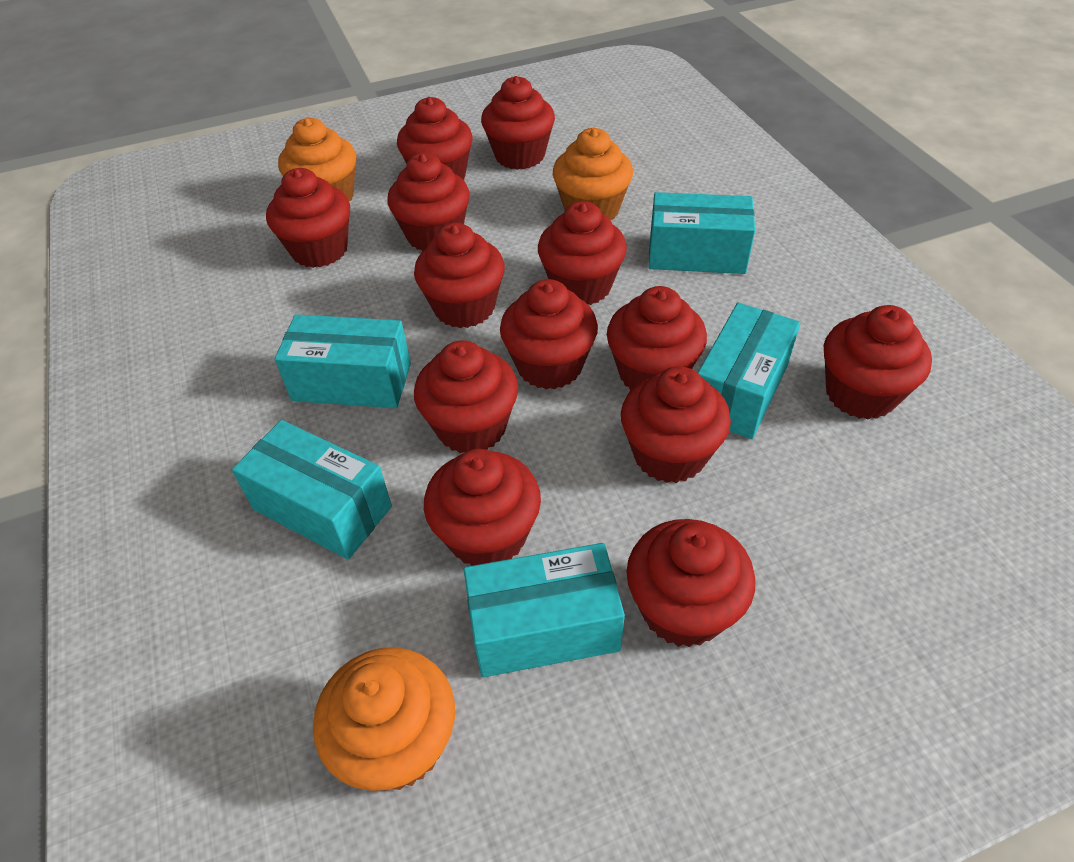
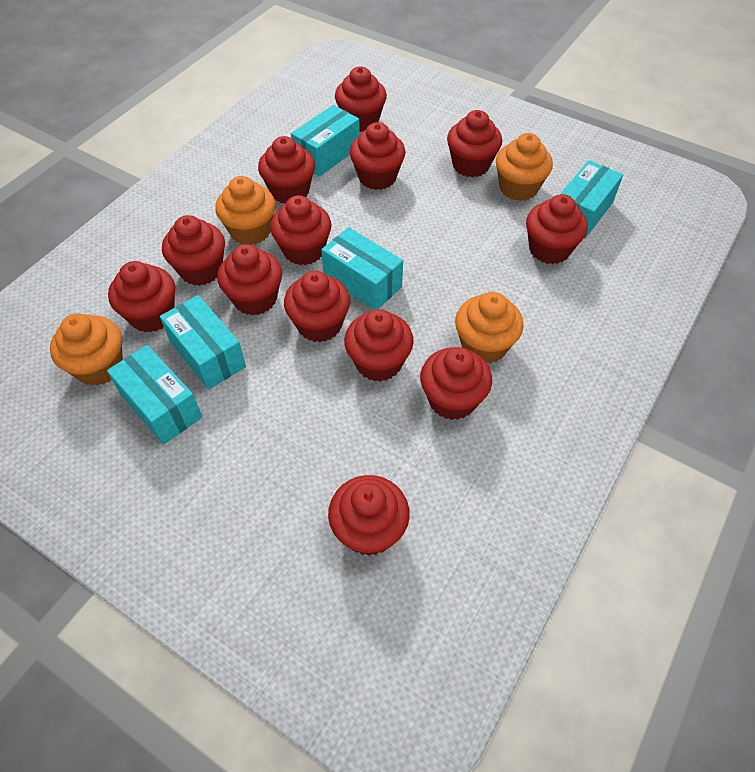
orange cupcake: [278,118,356,201] [313,647,455,791] [553,128,633,220] = 3 -> [50,313,123,386] [215,176,275,245] [455,292,524,364] [496,133,553,201] = 4

